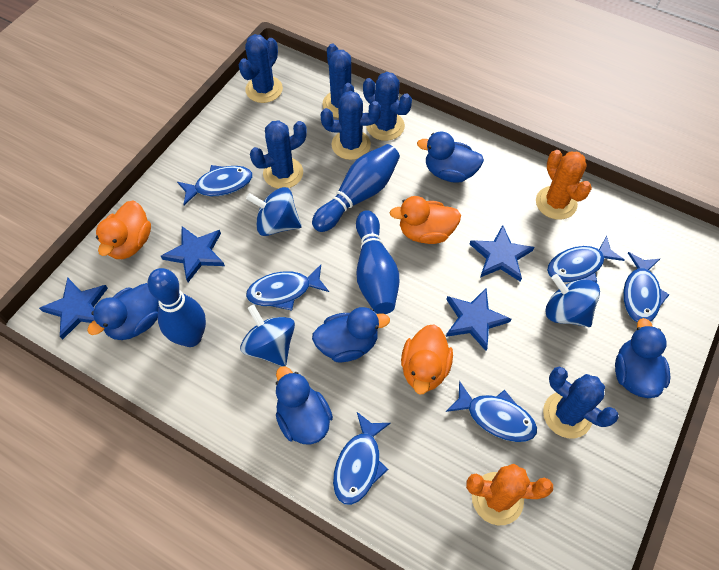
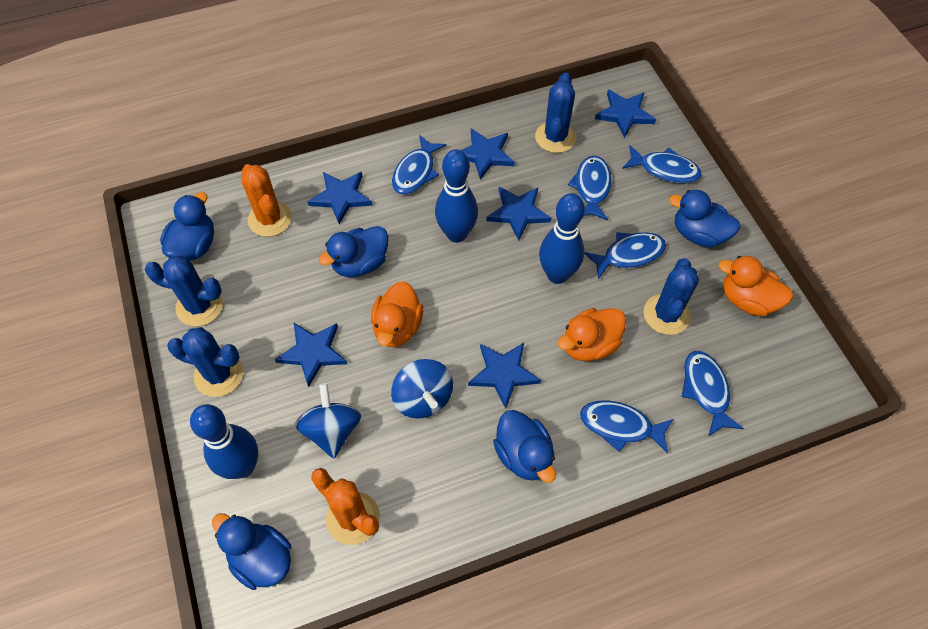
blue cactus: [239,34,283,103] [250,120,307,189] [321,91,381,160] [323,44,354,118] [363,72,412,141] [543,367,619,438] = 6 -> [145,256,223,326] [167,327,243,397] [535,73,576,153] [644,258,699,335] = 4
blue spinning top: [240,305,295,367] [246,187,302,236] [546,274,600,327] = 3 -> [295,383,361,459] [391,359,453,419] = 2
blue star: [39,277,108,340] [161,226,225,282] [446,288,511,351] [470,225,534,282] = 4 -> [275,323,347,387] [308,172,373,224] [461,128,515,180] [468,343,541,409] [486,187,552,240] [595,90,656,138] = 6

